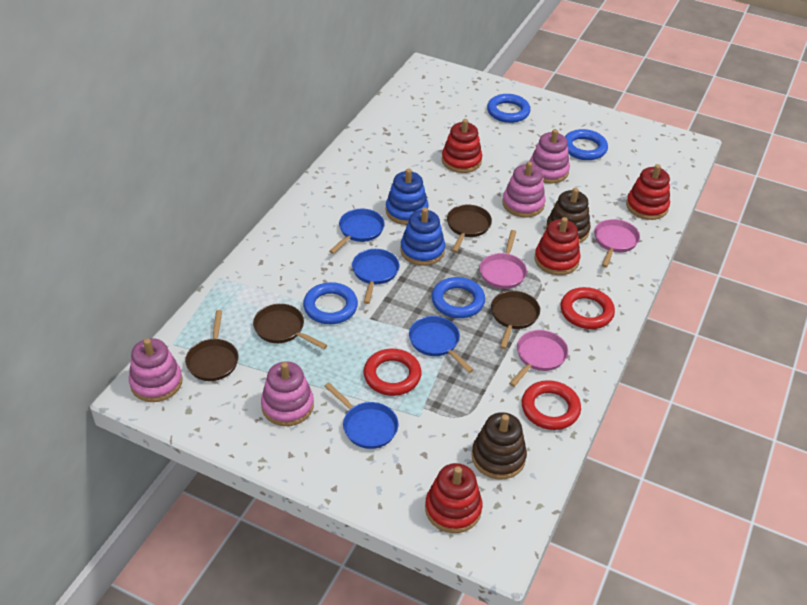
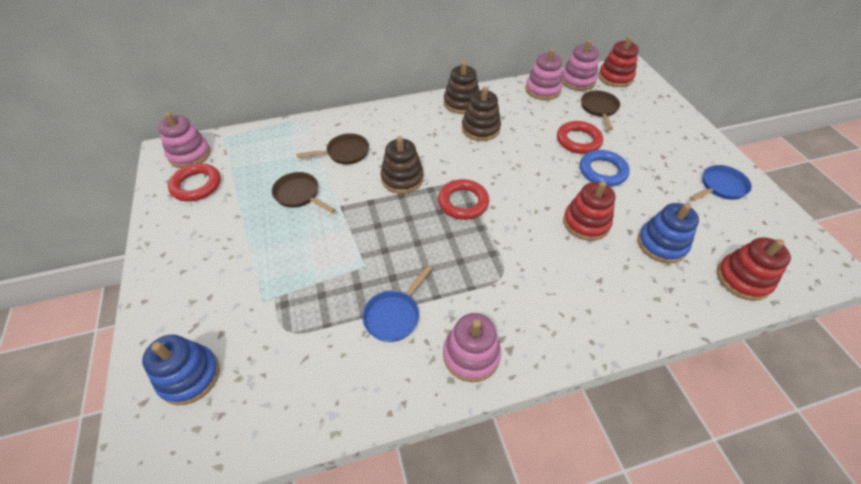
blue pan: [325,383,398,449] [329,209,385,254] [352,249,399,304] [409,316,474,373] = 4 -> [362,265,432,342] [690,165,752,201] = 2
blue ring: [303,282,358,324] [432,277,485,318] [487,94,531,123] [565,129,608,160] = 4 -> [580,150,630,186] = 1
brown pan: [185,310,238,381] [253,304,327,349] [447,204,492,253] [491,291,540,349] = 4 -> [272,172,336,213] [296,133,369,165] [581,90,620,130] = 3
brown stacking toy: [472,412,527,479] [546,188,591,243] = 2 -> [381,136,424,194] [444,61,479,114] [462,86,501,141] = 3
pink pan: [480,230,527,289] [509,330,568,387] [594,219,640,267] = 3 -> none = 0
red stacking toy: [425,463,482,533] [442,119,482,173] [534,217,580,275] [626,164,670,220] = 4 -> [563,181,615,241] [598,36,639,87] [717,237,791,301] = 3

